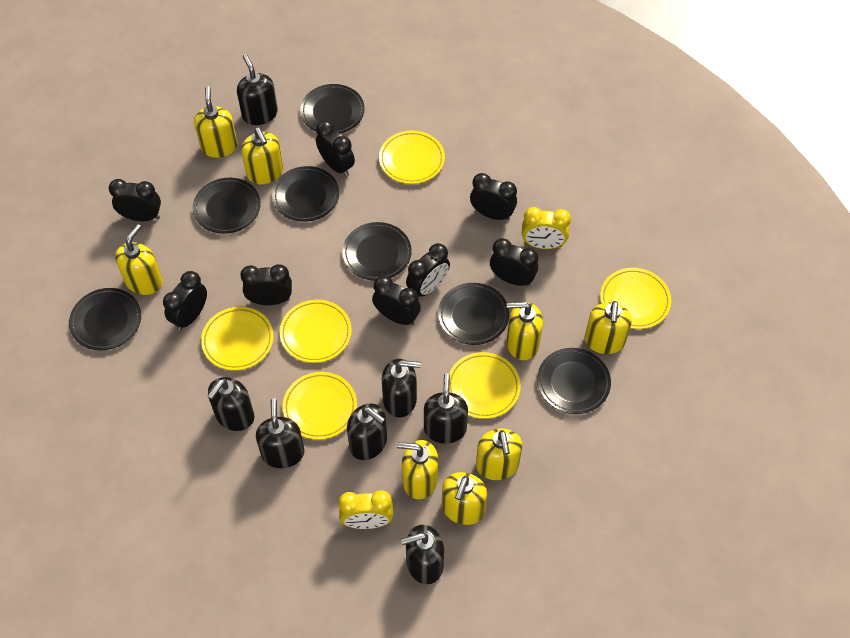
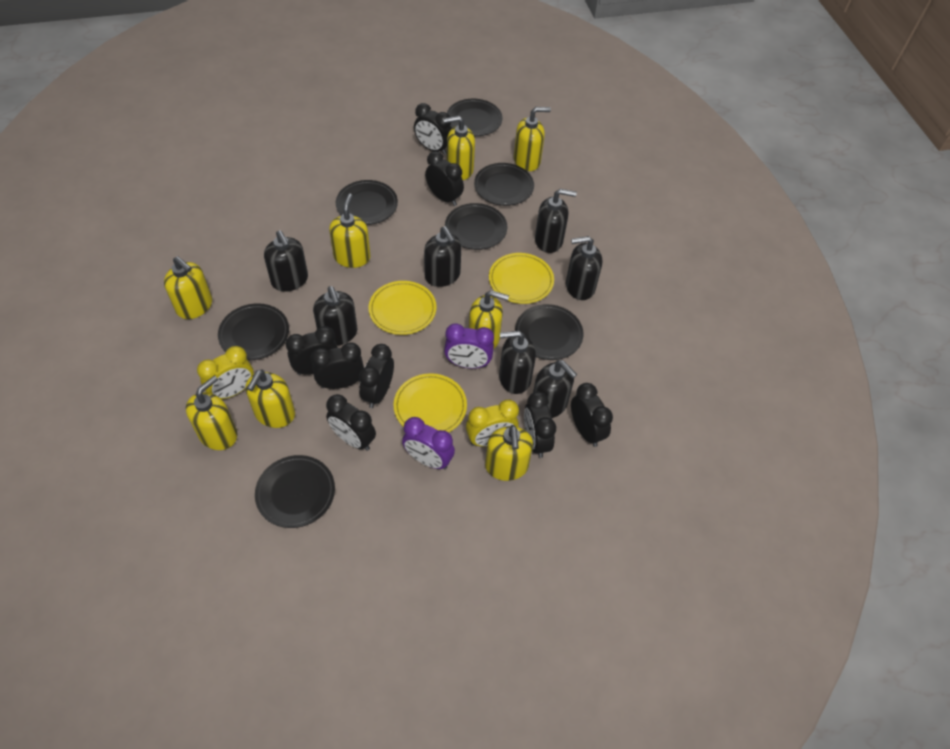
purple clock: none = 0 -> [402,417,455,470] [444,324,494,369] = 2
yellow plate: [201,307,274,370] [280,300,352,363] [283,372,357,440] [379,131,445,184] [449,352,521,419] [600,268,671,329] = 6 -> [369,281,437,335] [394,373,467,432] [489,253,554,304] = 3

